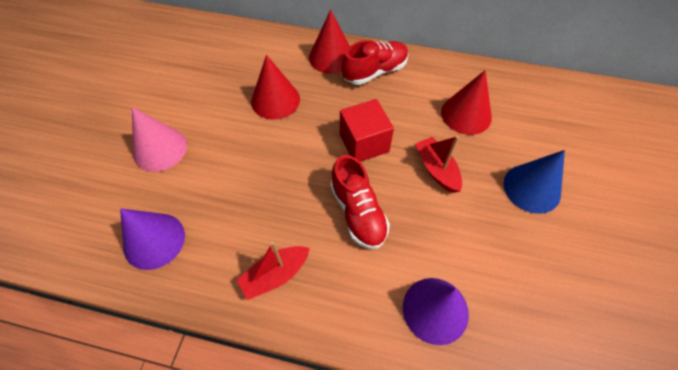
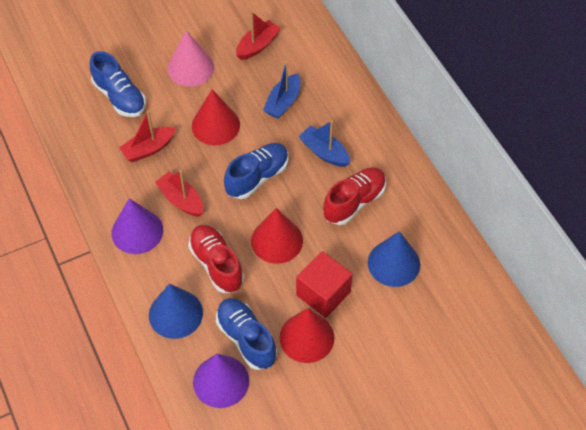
blue boat: none = 0 -> [263,61,301,119] [298,121,350,167] = 2
blue cone: [503,150,565,214] = 1 -> [149,283,203,339] [368,231,420,287] = 2
blue shoe: none = 0 -> [90,51,146,117] [216,298,277,370] [224,143,288,199] = 3
red boat: [236,242,310,300] [415,136,462,193] = 2 -> [119,110,176,162] [155,170,203,217] [236,11,281,60] = 3

